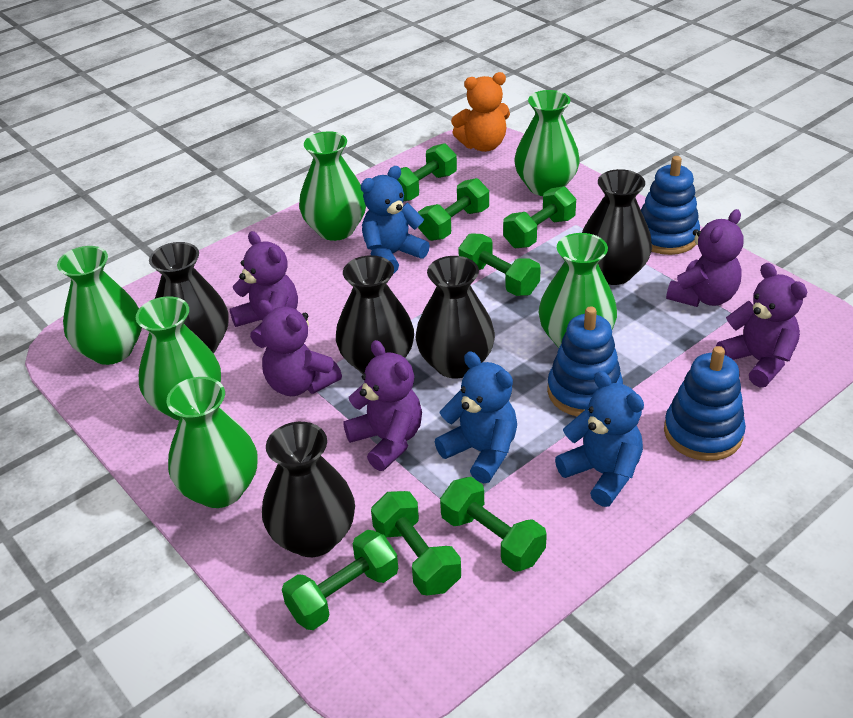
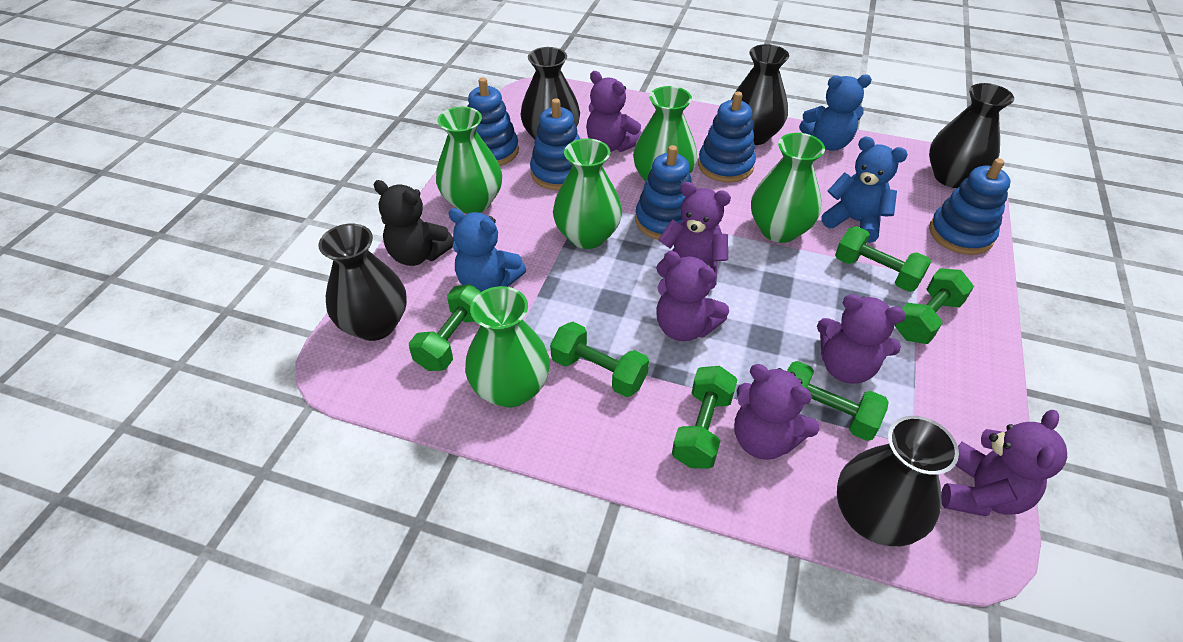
black teddy bear: none = 0 -> [373,180,454,266] = 1
blue stacking toy: [547,306,623,416] [641,156,700,255] [664,346,746,461] = 3 -> [467,77,519,166] [530,99,580,190] [635,145,692,240] [698,91,756,183] [929,158,1011,255] = 5
green dumbbell: [282,530,398,630] [371,491,461,595] [398,143,457,202] [418,178,489,241] [440,477,547,572] [458,233,541,296] [503,186,576,248] = 7 -> [409,284,481,371] [550,322,649,397] [672,366,738,469] [787,361,889,441] [835,226,931,292] [895,268,974,344] = 6
green vase: [57,246,142,365] [136,296,221,420] [166,377,258,508] [299,131,366,241] [514,90,580,196] [539,233,617,348] = 6 -> [436,107,502,214] [465,286,550,408] [553,138,622,249] [633,86,697,182] [751,133,825,243] = 5
orange teddy bear: [451,72,510,152] = 1 -> none = 0
purple teddy bear: [230,231,298,348] [259,300,342,396] [343,340,422,471] [666,209,743,307] [716,263,807,387] = 5 -> [586,71,642,152] [656,182,731,289] [656,251,729,341] [735,364,820,460] [817,294,906,384] [941,410,1067,516] = 6

